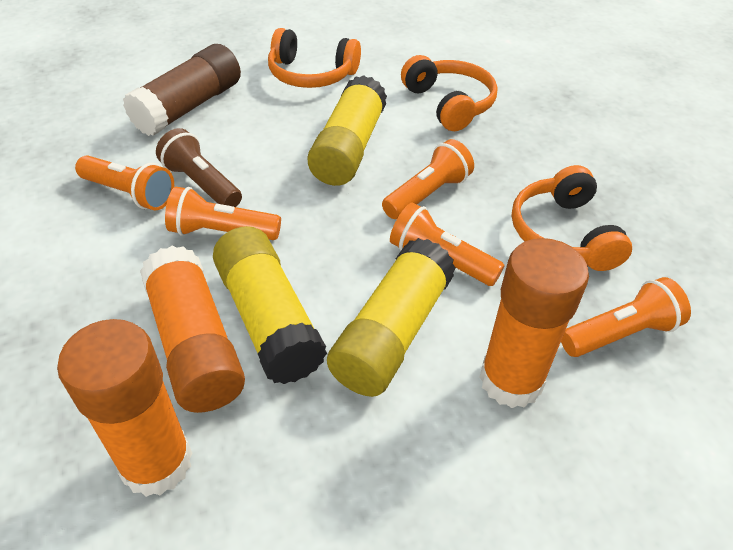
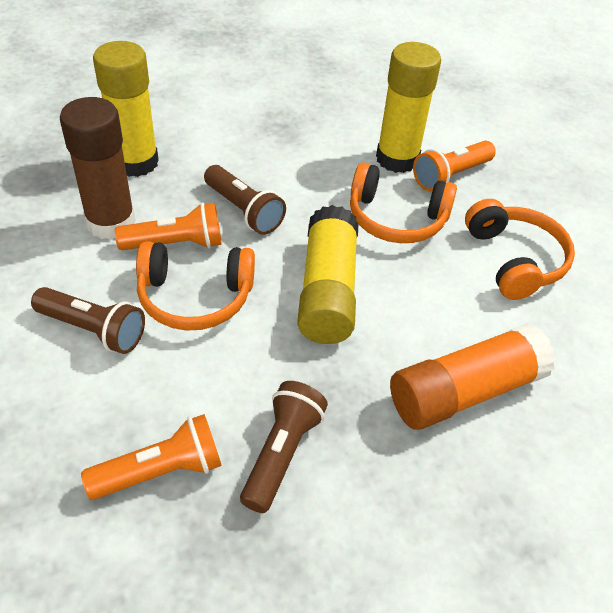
brown flashlight: [156,128,242,207] = 1 -> [31,287,145,354] [204,165,286,235] [240,381,328,513] = 3
orange flashlight: [75,155,174,210] [165,187,281,240] [382,139,474,219] [390,202,505,286] [561,277,691,357] = 5 -> [81,414,222,500] [115,203,222,250] [413,141,496,191] = 3
orange glue stick: [57,319,192,497] [140,246,245,413] [480,238,589,408] = 3 -> [390,323,556,430] = 1

